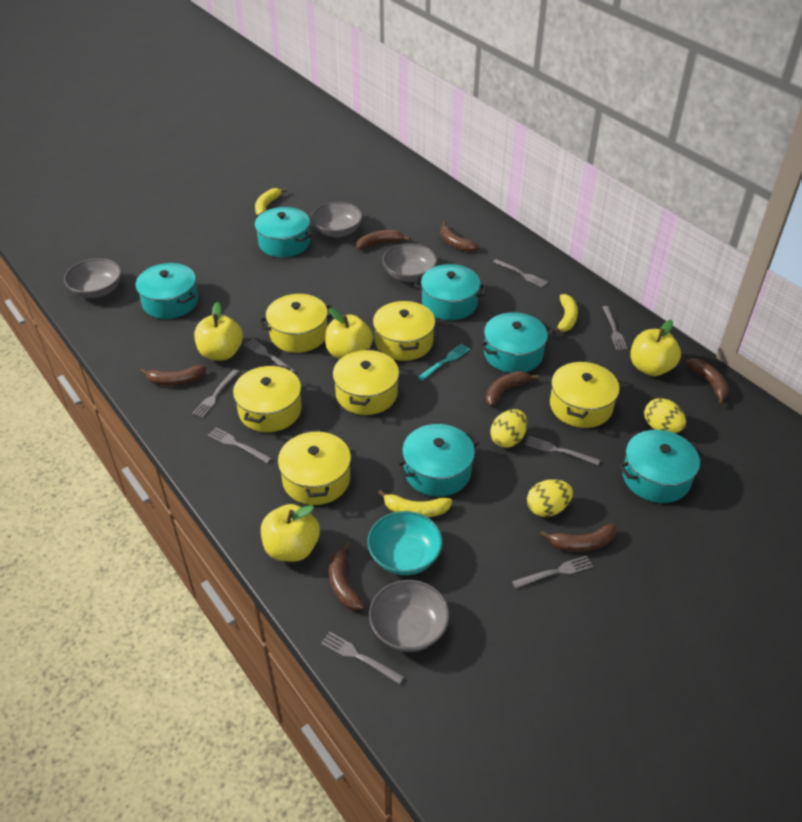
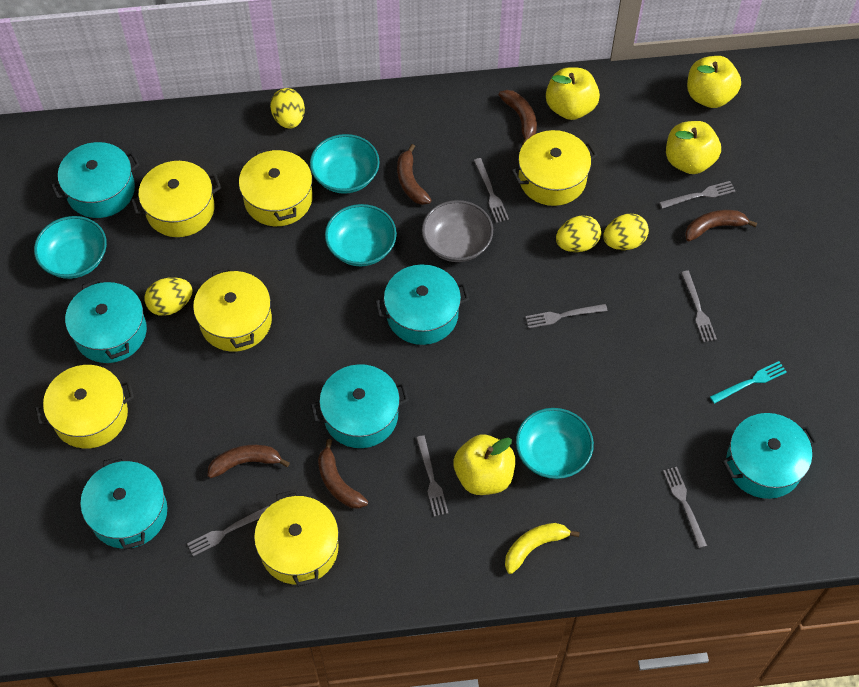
brown banana: [140,365,206,386] [329,542,365,611] [356,230,410,250] [440,222,480,252] [486,371,539,407] [540,524,616,552] [685,359,729,405] = 7 -> [207,445,290,478] [318,439,368,509] [397,144,432,205] [499,90,537,146] [685,210,757,241] = 5
grey bowl: [64,258,122,298] [311,202,363,237] [369,580,450,652] [382,243,437,282] = 4 -> [422,200,493,262] = 1
grey fork: [192,369,240,418] [208,428,272,463] [244,339,295,373] [321,632,404,684] [493,259,548,287] [512,555,593,588] [525,436,600,465] [602,306,628,350] = 8 -> [187,505,269,556] [416,435,448,517] [474,158,509,223] [525,304,608,328] [659,181,735,209] [663,467,707,548] [681,271,717,342] = 7
turquoise bowl: [367,511,443,575] = 1 -> [34,216,107,279] [310,134,380,194] [325,204,397,266] [516,408,594,479] = 4
yellow banana: [255,188,287,215] [378,490,452,517] [552,294,578,334] = 3 -> [505,523,580,574] = 1
yellow egg: [490,409,527,448] [527,479,573,517] [644,398,686,433] = 3 -> [144,277,193,316] [270,88,305,129] [556,215,601,252] [603,213,649,250] = 4

